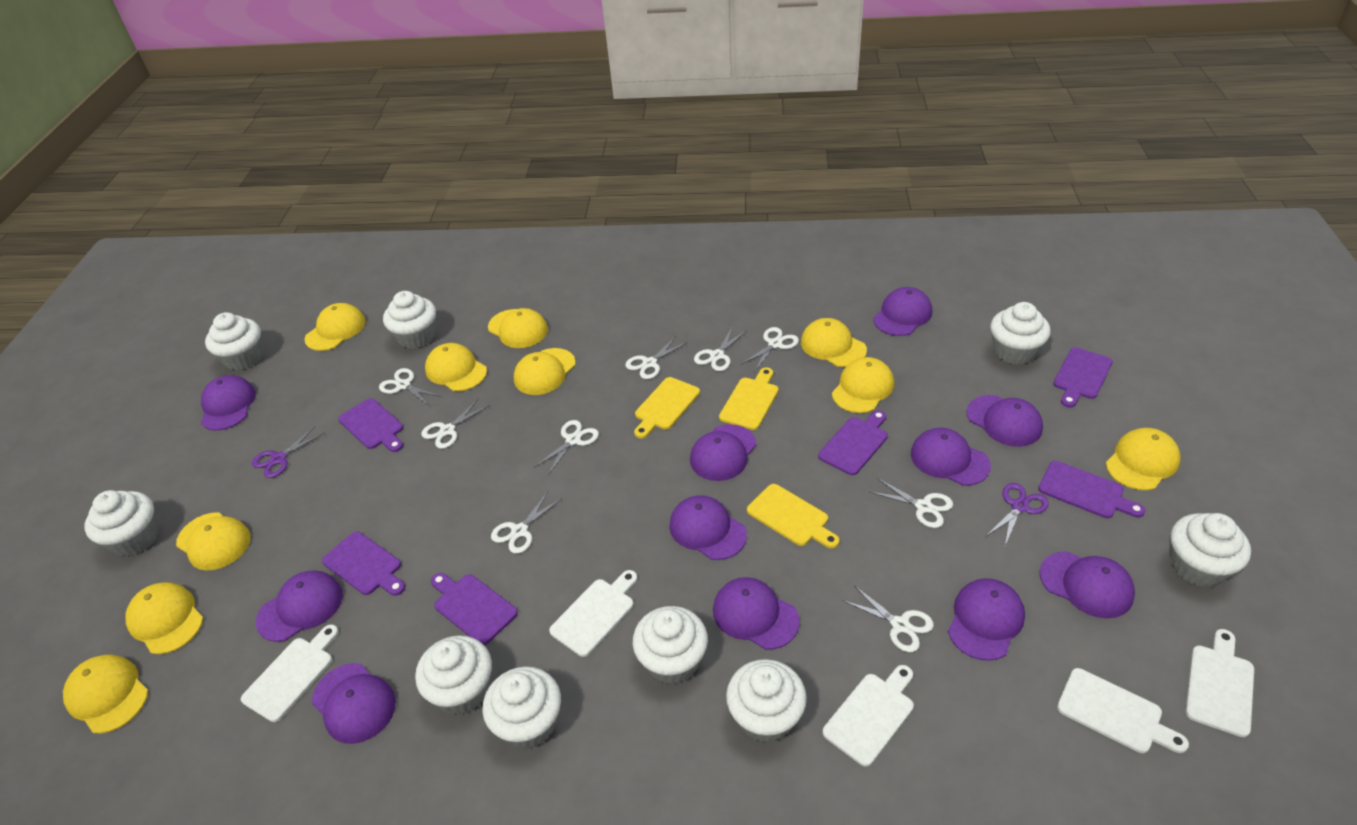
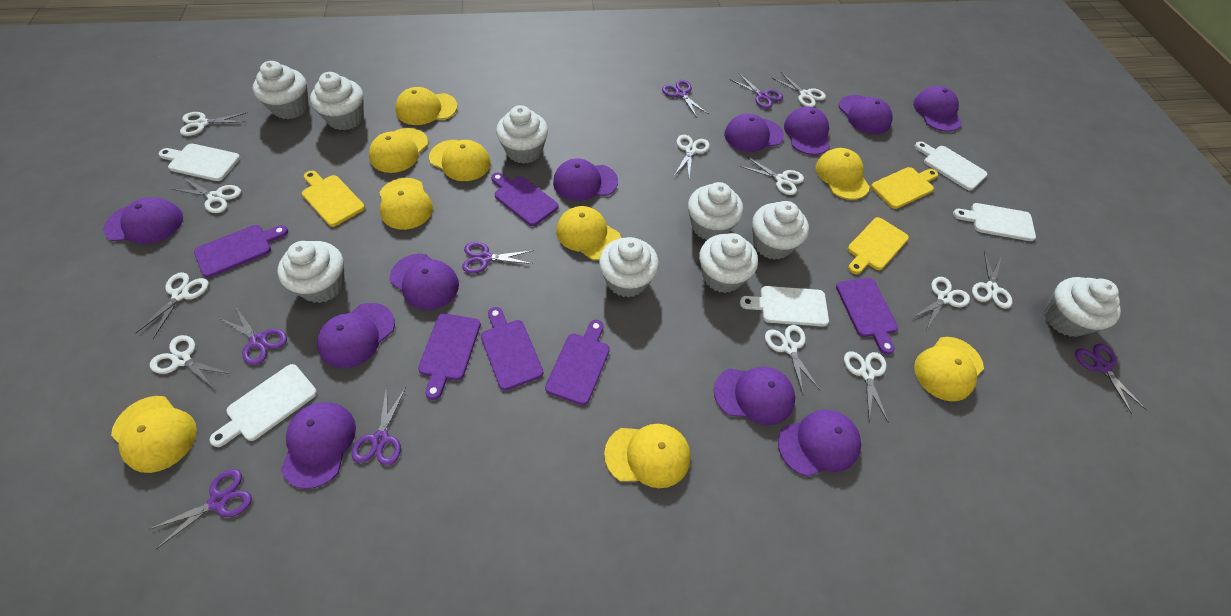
purple scissors: [252,426,324,478] [985,483,1049,545] = 2 -> [147,469,252,550] [219,306,287,365] [352,385,406,466] [462,242,534,274] [662,80,708,117] [730,74,783,109] [1075,344,1147,414] = 7
white scissors: [379,368,442,406] [421,399,490,449] [491,491,562,554] [534,420,599,475] [625,336,688,379] [694,326,747,371] [742,327,799,372] [842,585,934,652] [870,478,953,528] = 9 -> [136,272,209,339] [150,335,231,389] [172,178,241,213] [180,112,248,136] [674,135,710,177] [741,157,804,195] [765,325,821,393] [772,73,826,107] [844,351,889,423] [912,277,970,330] [972,251,1012,309] = 11
yellow cap: [63,655,148,734] [126,582,203,654] [176,512,251,571] [305,303,366,351] [425,343,487,391] [488,308,548,348] [514,348,576,395] [801,318,867,367] [832,357,894,413] [1106,428,1181,490] = 10 -> [111,396,197,473] [369,128,428,173] [379,178,433,230] [395,87,457,125] [429,140,491,181] [556,206,621,260] [604,424,691,488] [816,148,870,200] [914,337,984,401] = 9

